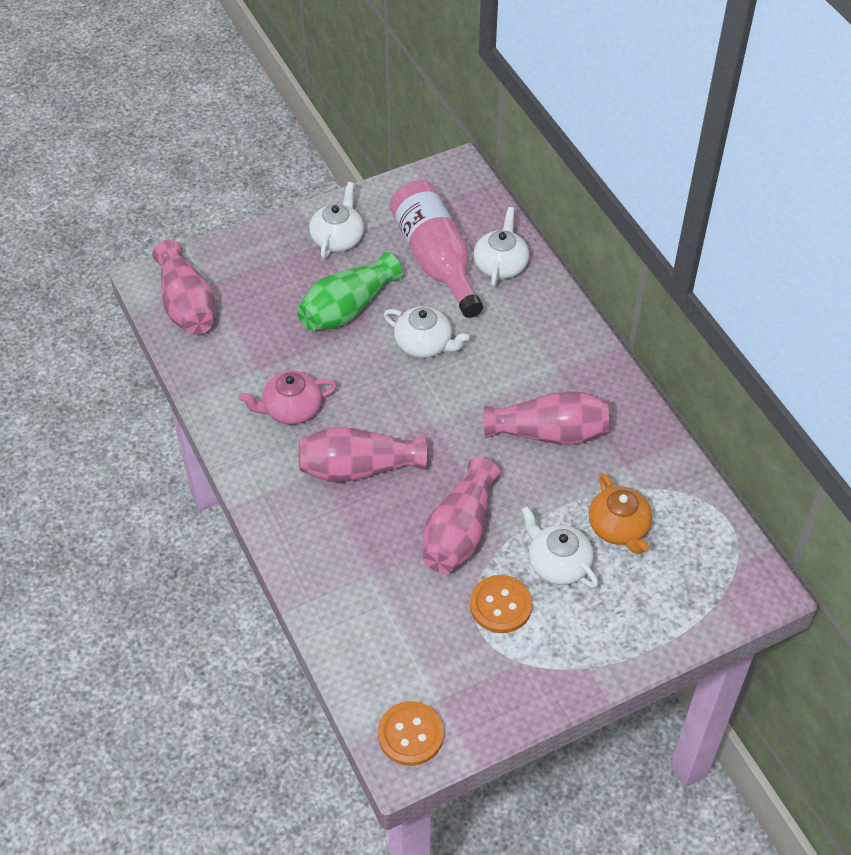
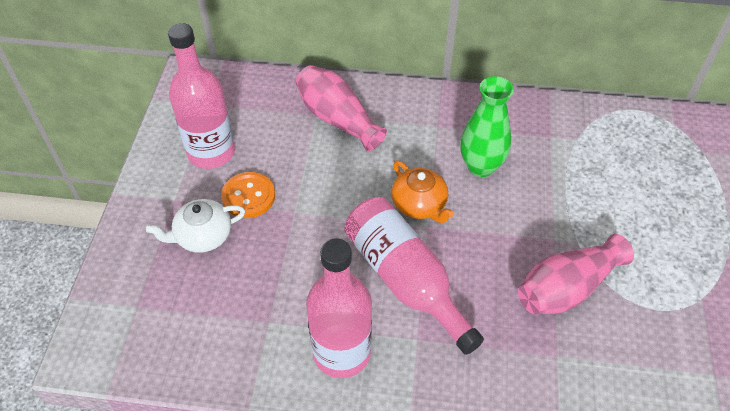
orange button: [378,701,444,766] [470,575,532,633] = 2 -> [221,172,275,218] = 1
pink bottle: [390,180,483,318] = 1 -> [168,23,235,169] [306,238,372,378] [344,197,484,355] = 3
pink teapot: [239,371,337,424] = 1 -> none = 0
pink vase: [152,239,216,335] [299,427,427,482] [423,457,500,573] [484,391,609,445] = 4 -> [296,65,387,152] [518,234,634,314] = 2
white teapot: [309,182,364,259] [383,306,469,358] [474,207,529,287] [521,506,598,588] = 4 -> [146,199,245,253] = 1

